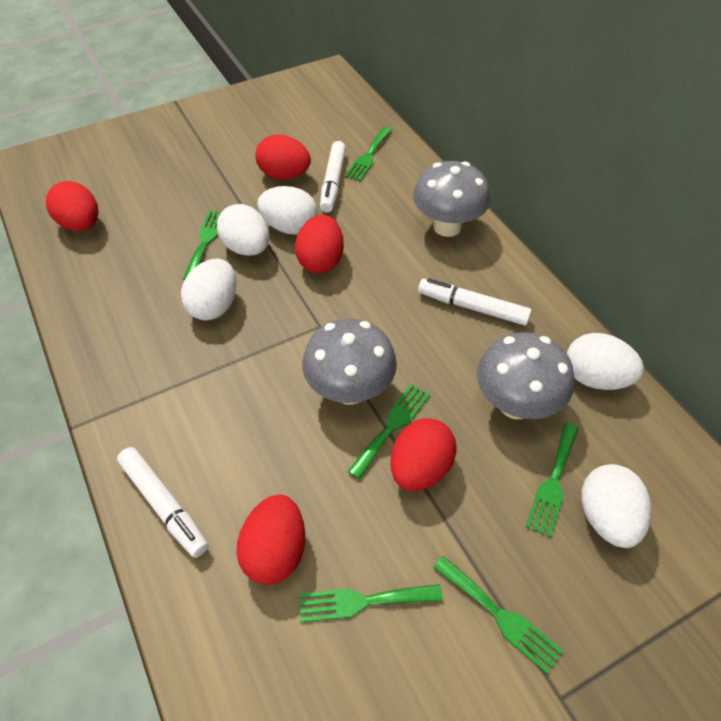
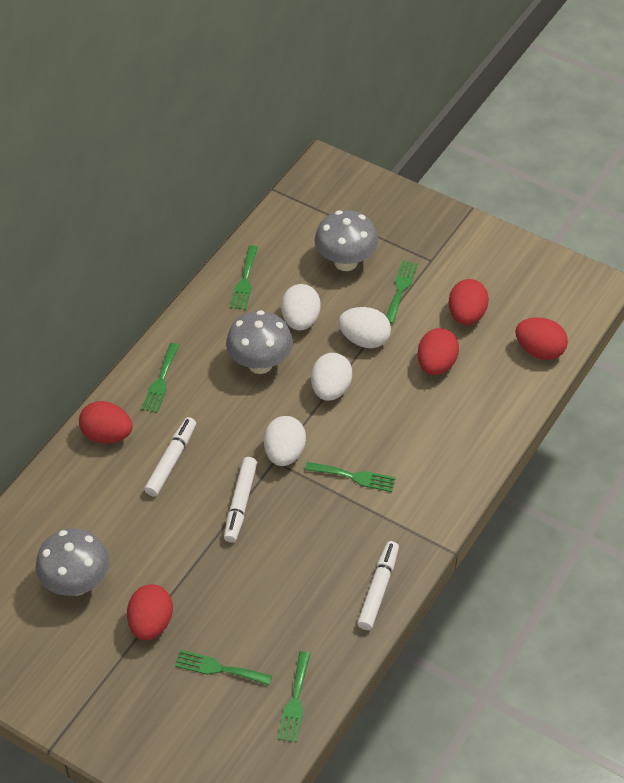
white egg: [181,259,237,320] [217,204,270,256] [257,186,318,235] [567,333,644,390] [582,464,651,548] = 5 -> [264,416,306,466] [281,284,321,330] [311,353,352,401] [338,307,391,348] = 4

